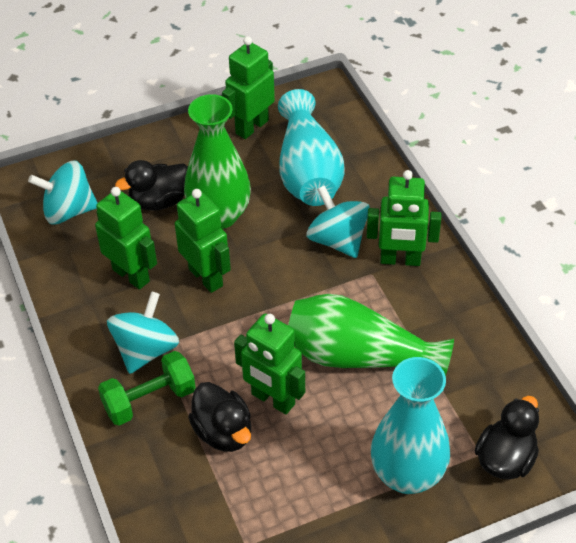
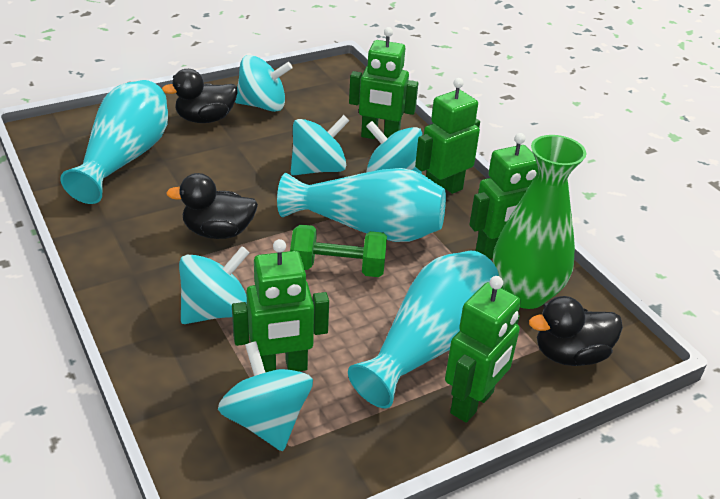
green vase: [184,94,251,229] [288,294,454,376] = 2 -> [493,135,587,309] = 1
turquoise spinning top: [28,160,98,224] [107,291,179,374] [306,185,370,258] = 3 -> [179,246,250,324] [218,341,313,451] [235,55,292,112] [291,115,349,175] [366,121,422,174] = 5
turquoise vase: [278,89,345,206] [371,357,450,494] = 2 -> [60,80,168,204] [277,168,446,242] [348,251,499,408] = 3

